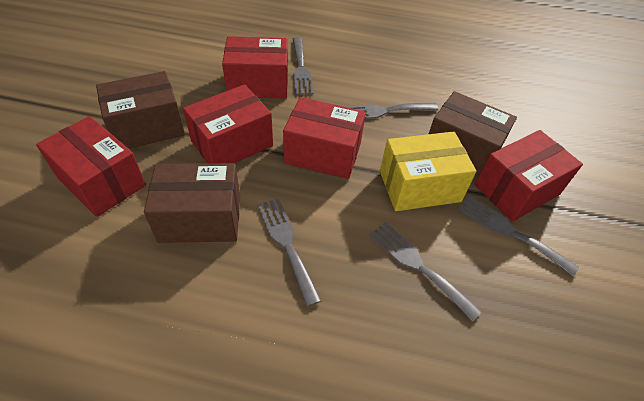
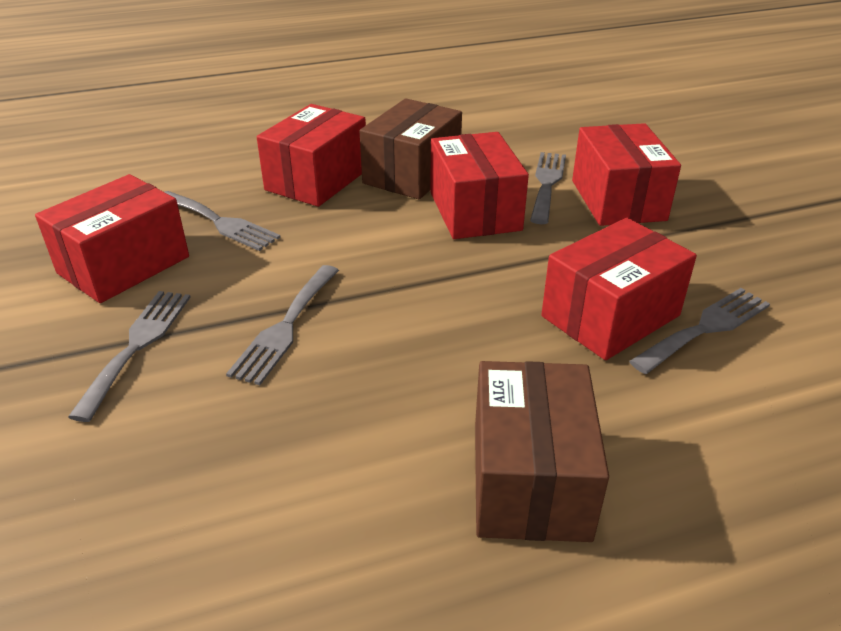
brown box: [96,71,185,149] [144,163,240,243] [429,91,517,176] = 3 -> [360,99,462,199] [475,361,609,542] = 2
yellow box: [380,131,477,211] = 1 -> none = 0

